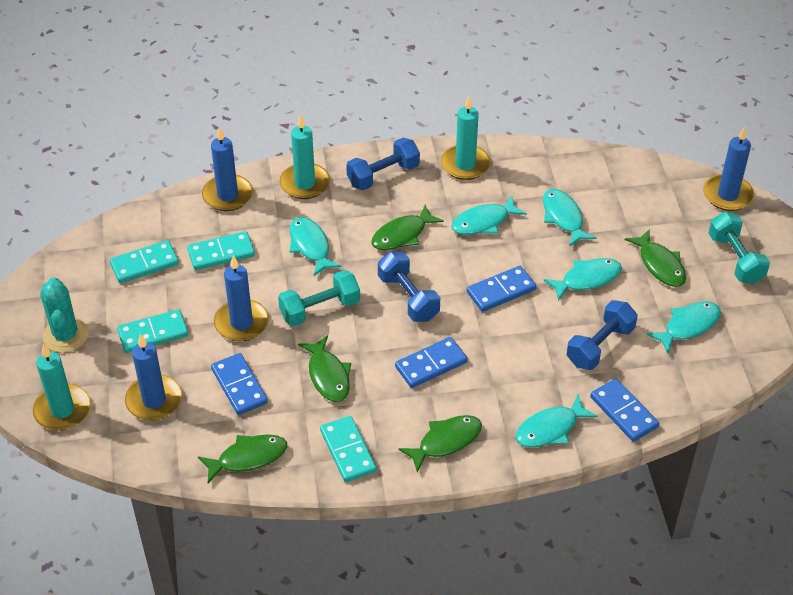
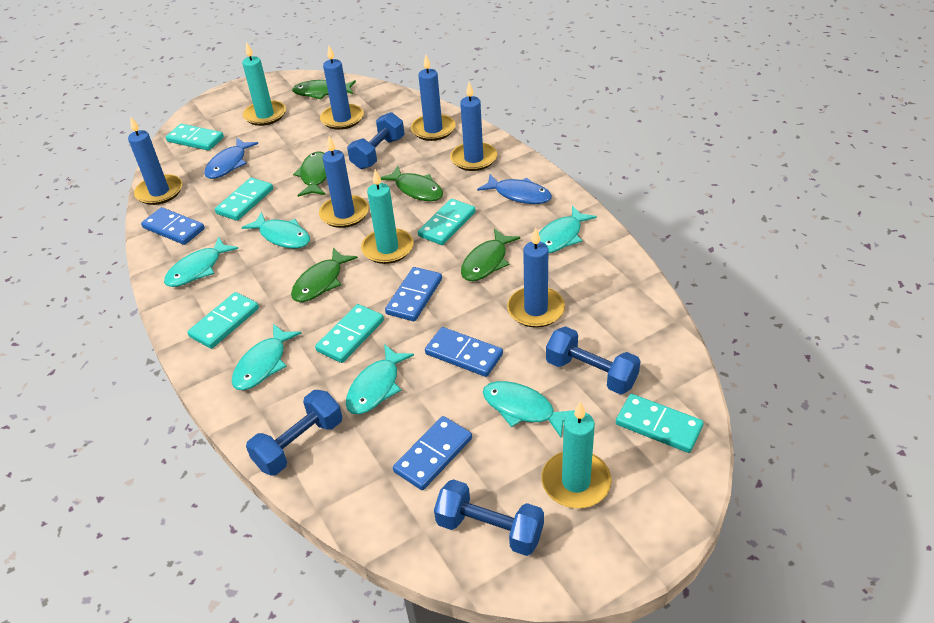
blue candle: [125,334,182,421] [202,127,253,211] [214,255,269,341] [703,126,754,211] = 4 -> [128,116,182,205] [319,136,369,228] [320,46,364,130] [411,55,455,141] [450,82,497,171] [507,228,565,328] = 6
blue dumbbell: [346,137,420,190] [378,252,440,322] [567,300,638,370] = 3 -> [246,390,342,476] [347,112,405,169] [434,479,544,556] [546,326,640,394] = 4
blue fish: none = 0 -> [204,138,258,179] [477,174,552,204] = 2
turquoise cactus: [40,277,88,353] = 1 -> none = 0
turquoise domino: [110,240,179,283] [117,309,188,353] [187,231,255,270] [320,416,377,482] = 4 -> [166,124,224,151] [187,292,259,349] [215,178,273,221] [315,304,384,363] [418,199,476,245] [616,394,704,453] = 6
turquoise dumbbell: [278,270,360,326] [708,212,770,284] = 2 -> none = 0

